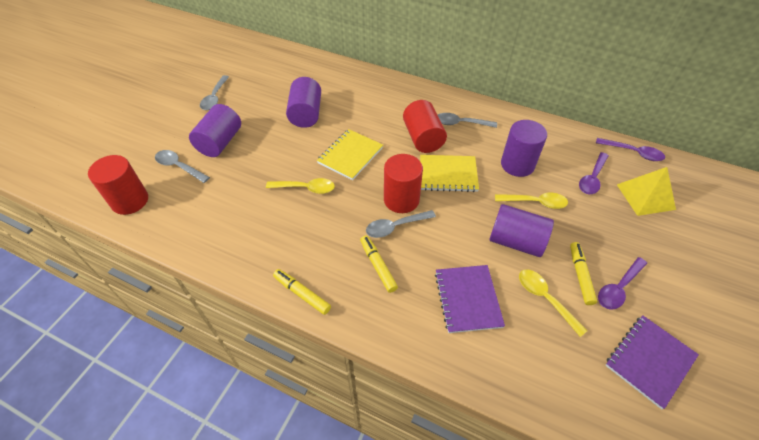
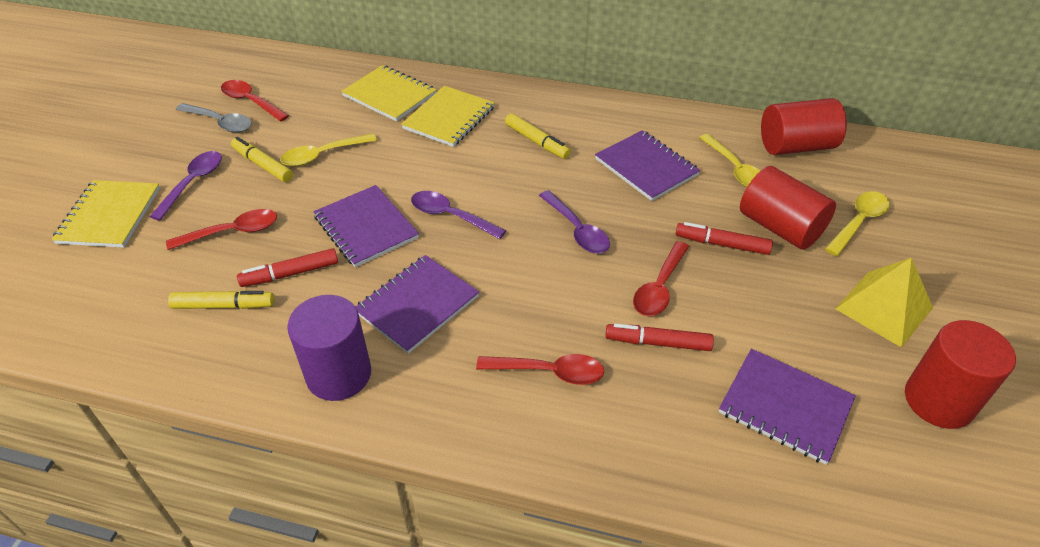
grey spoon: [155,150,210,183] [200,75,229,110] [366,210,436,238] [438,113,497,128] = 4 -> [176,103,252,133] = 1
purple cylinder: [189,104,241,157] [286,77,321,128] [489,204,554,257] [501,120,547,177] = 4 -> [287,295,371,401] = 1
purple notebook: [435,265,505,333] [605,315,699,409] = 2 -> [313,185,419,267] [356,255,479,354] [595,130,700,201] [719,349,856,465] = 4
red marker: none = 0 -> [237,248,338,287] [605,324,714,351] [676,222,773,255] = 3
red spoon: none = 0 -> [166,209,277,250] [221,80,289,122] [476,354,604,385] [633,241,689,316] = 4
yellow notebook: [317,129,383,180] [420,155,479,192] = 2 -> [52,180,160,248] [341,65,436,122] [401,86,495,147] = 3

